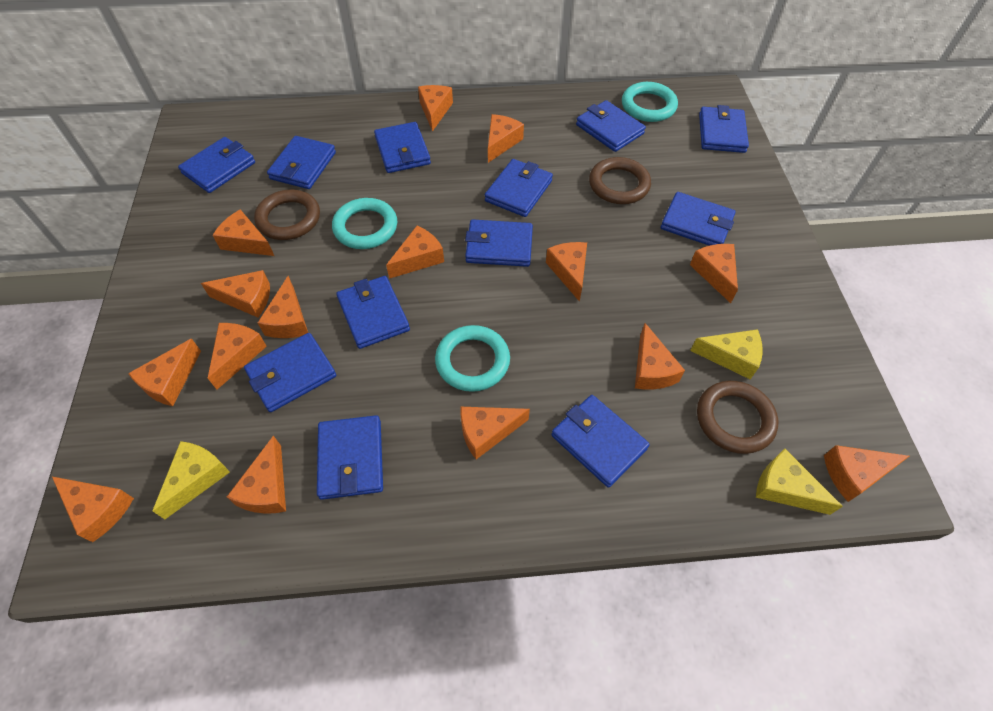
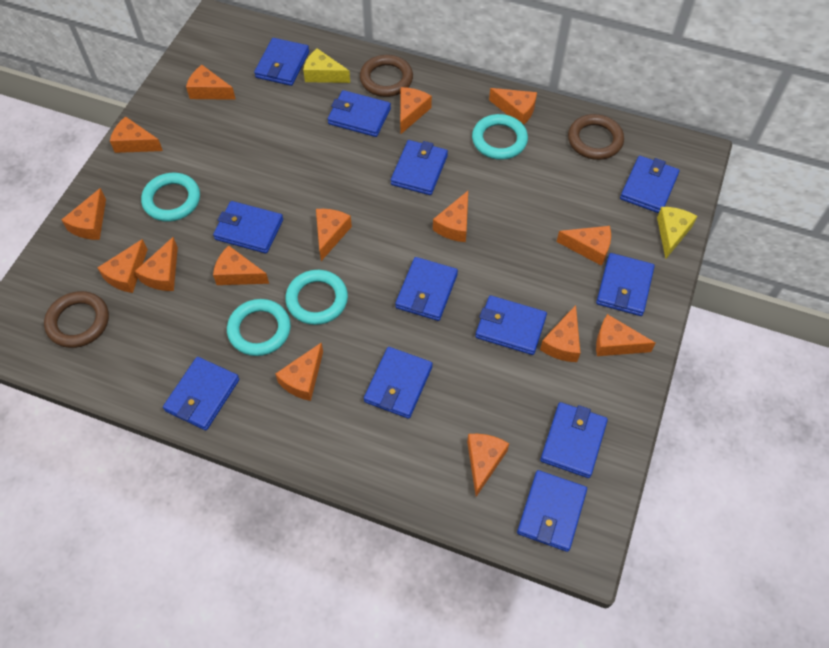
turquoise ring: [332,198,397,249] [435,325,510,392] [622,82,678,122] = 3 -> [141,173,200,222] [227,299,291,356] [285,270,348,325] [472,114,528,160] = 4
yellow cheese: [153,441,230,519] [690,329,763,379] [756,449,843,515] = 3 -> [303,48,350,83] [657,207,697,259] = 2

